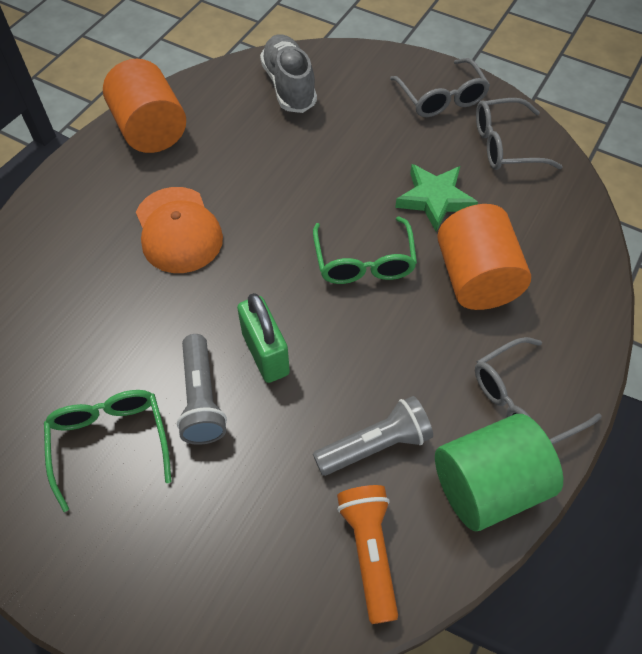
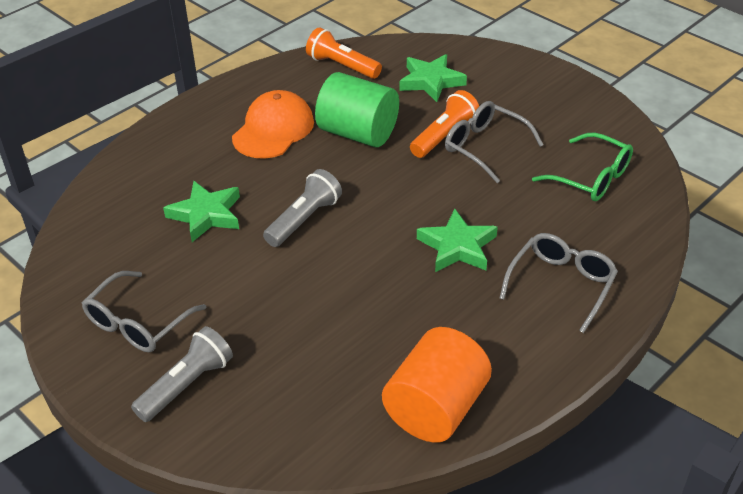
green glasses: [44,390,172,512] [313,217,417,284] = 2 -> [532,133,633,201] = 1
green padlock: [237,293,290,383] = 1 -> none = 0
green star: [395,164,478,232] = 1 -> [163,181,240,242] [399,54,467,102] [417,209,498,272] = 3
grey shoe: [260,34,317,113] = 1 -> none = 0
orange cylinder: [103,59,186,153] [437,204,531,310] = 2 -> [382,327,492,443] = 1
orange flashlight: [337,485,398,624] = 1 -> [306,27,382,79] [410,90,479,158] = 2

